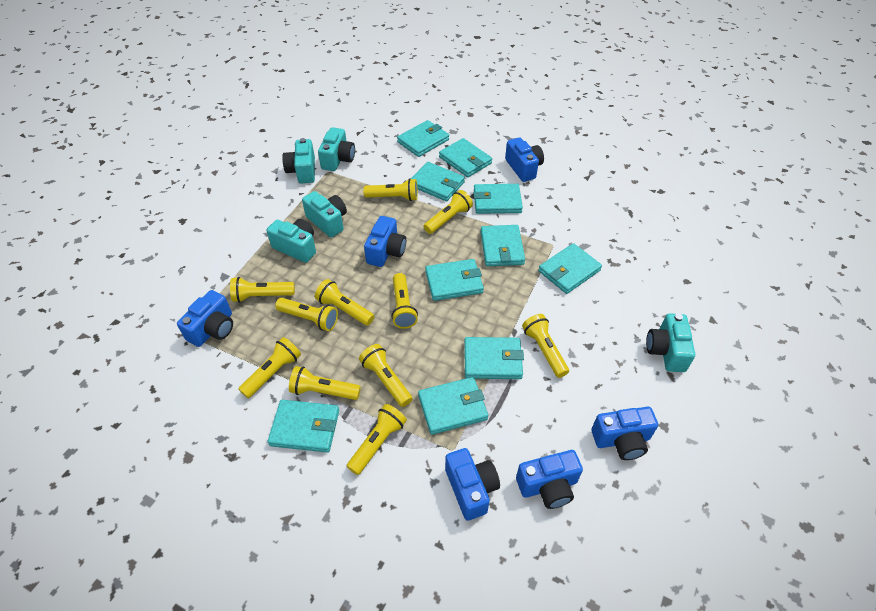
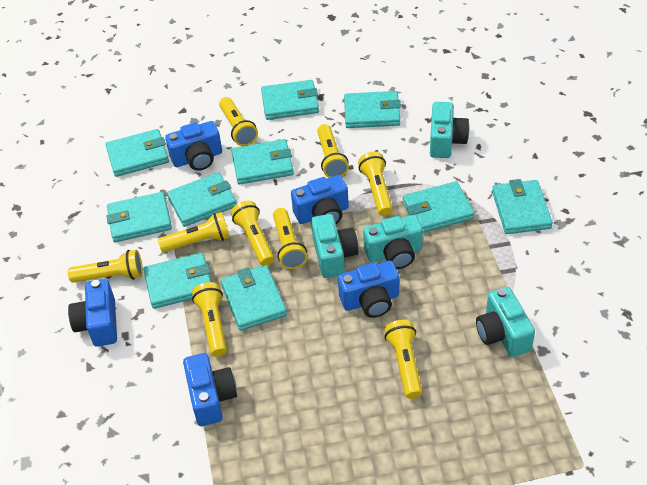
blue camera: [177,290,233,347] [364,216,406,267] [445,448,500,521] [505,137,544,182] [516,450,583,509] [591,407,658,460] = 6 -> [68,279,117,347] [165,121,222,171] [183,353,237,426] [291,175,349,224] [338,261,399,318] = 5
turquoise camera: [266,219,316,263] [282,138,315,183] [302,191,347,238] [318,127,355,171] [646,313,695,372] = 5 -> [311,214,358,278] [363,215,423,269] [430,102,470,158] [476,287,535,357] = 4
yellow flashlight: [230,277,295,303] [238,337,301,398] [275,298,338,331] [289,366,361,400] [315,279,374,326] [347,404,407,475] [359,344,412,407] [363,178,418,201] [391,273,418,329] [424,190,473,234] [522,314,569,378] = 11 -> [68,250,143,283] [158,212,230,252] [192,282,227,357] [219,97,258,146] [231,201,274,266] [273,208,307,269] [317,124,349,178] [358,152,393,216] [384,320,422,399] = 9

